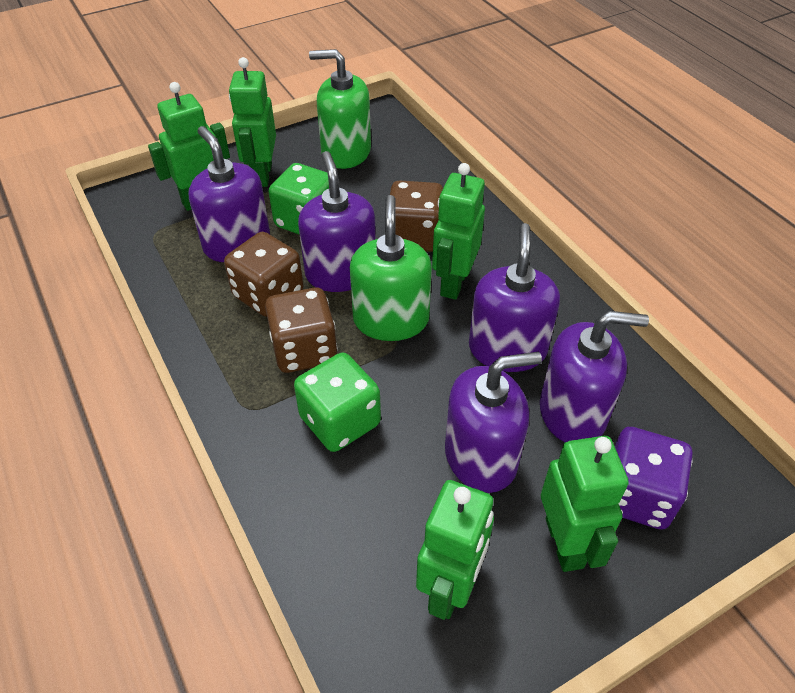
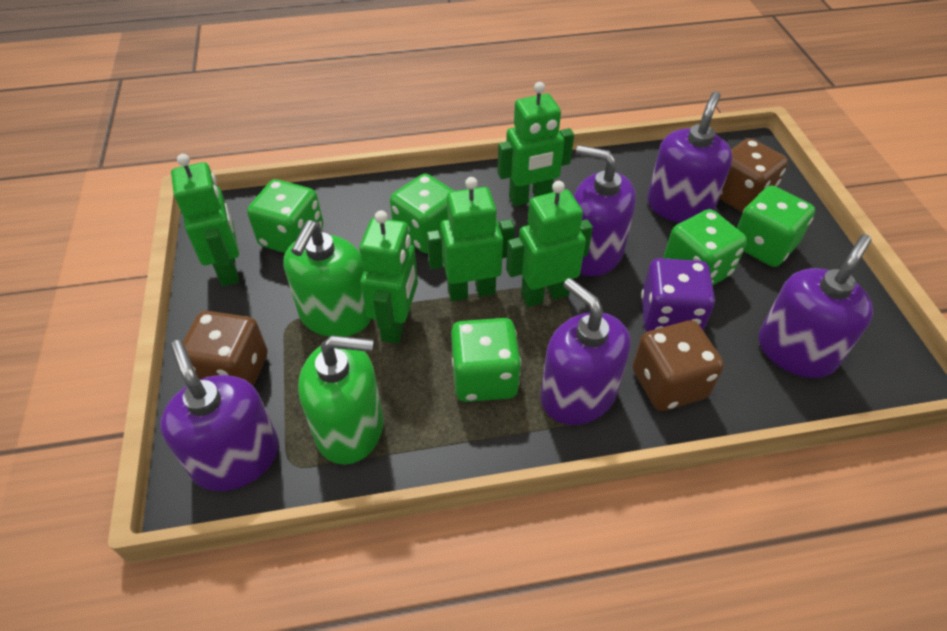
green dice: [269,163,329,235] [294,353,381,452] = 2 -> [247,179,324,253] [390,174,454,254] [451,318,521,402] [663,209,747,285] [737,185,815,267] = 5

